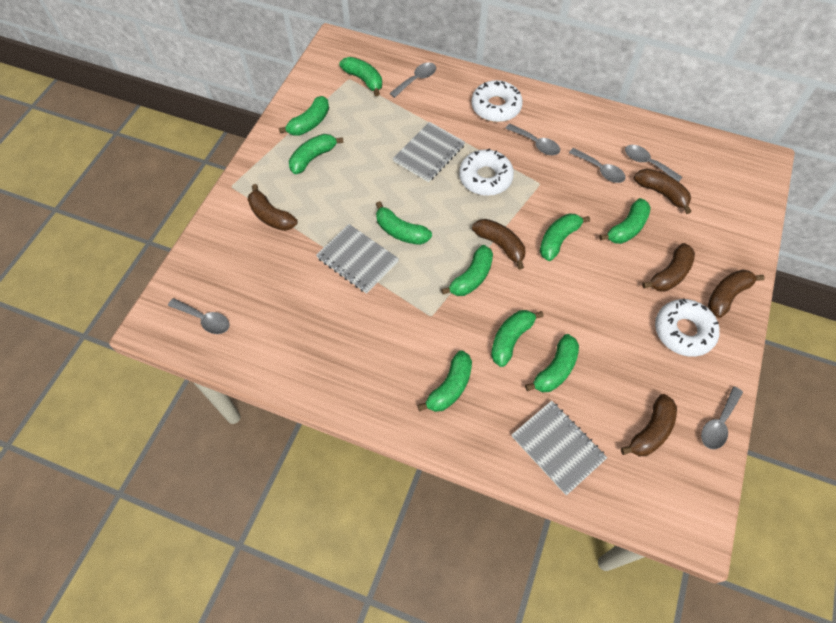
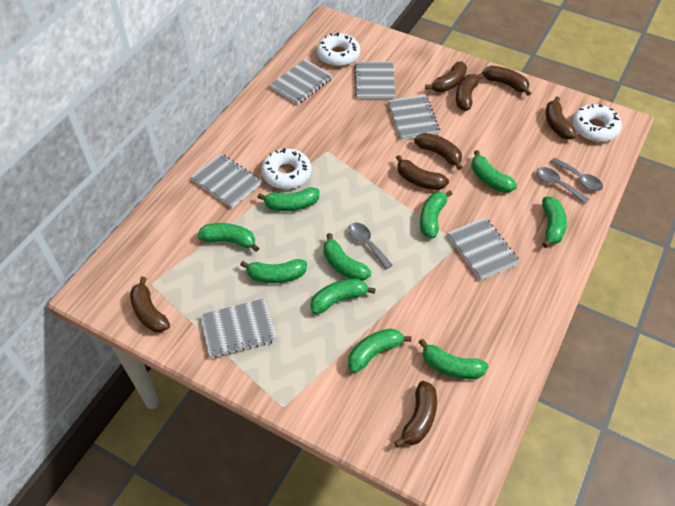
brown banana: [248,184,298,231] [472,219,525,270] [621,394,677,456] [634,169,692,214] [642,243,695,292] [708,269,765,318] = 6 -> [130,277,170,332] [394,381,437,448] [396,155,449,190] [414,133,462,170] [425,61,467,92] [456,73,484,111] [482,66,531,96] [546,97,577,139] = 8
grey notebook: [316,224,399,294] [393,122,465,182] [512,401,607,495] = 3 -> [191,154,261,208] [200,298,276,358] [270,59,333,104] [354,62,395,99] [388,95,440,140] [448,217,520,281] = 6
grey spoon: [168,298,229,334] [389,63,436,98] [505,124,560,155] [569,148,626,183] [625,145,682,182] [701,386,743,449] = 6 -> [348,223,392,269] [536,167,590,204] [551,158,603,191] = 3

